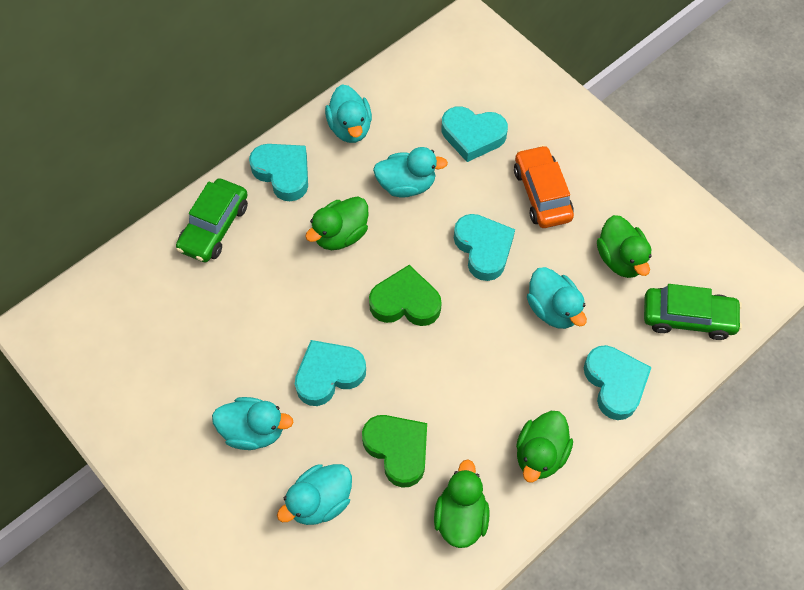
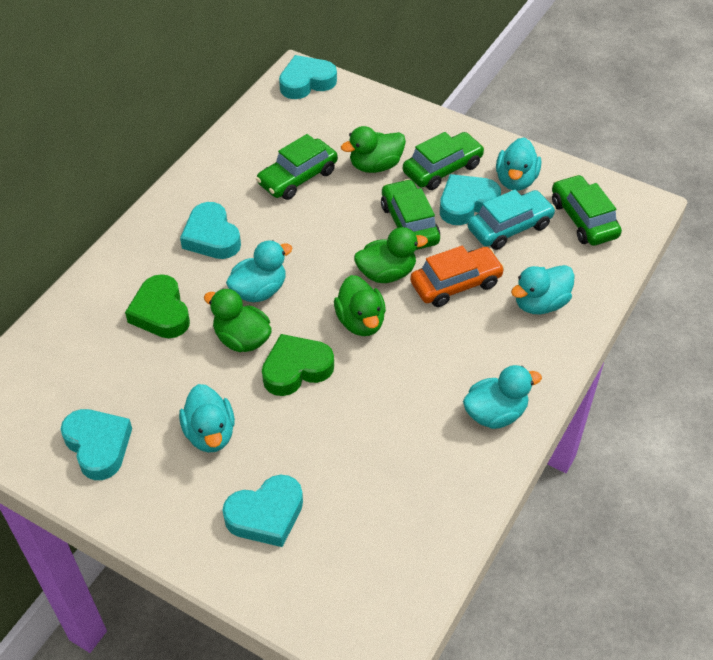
green car: [176,179,248,262] [644,284,742,340] = 2 -> [256,134,338,200] [381,179,440,250] [403,132,485,190] [552,175,622,246] = 4
turquoise car: none = 0 -> [468,190,556,250] = 1

